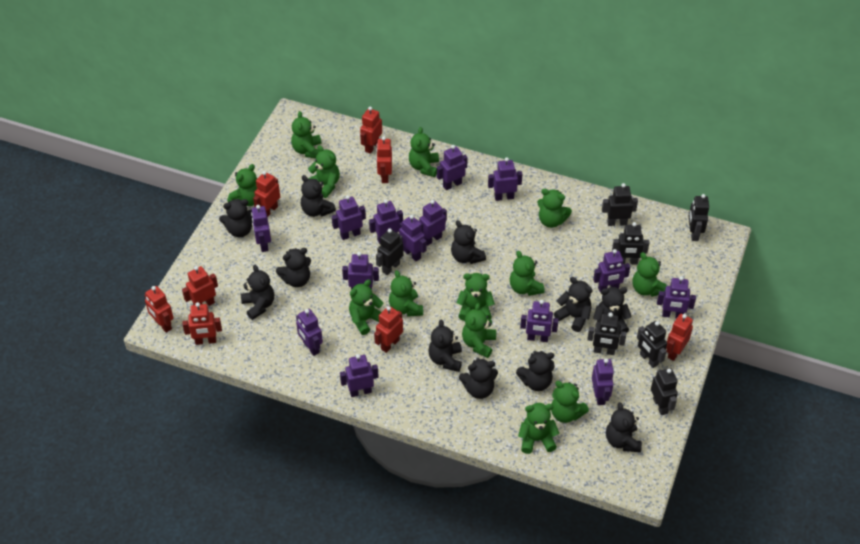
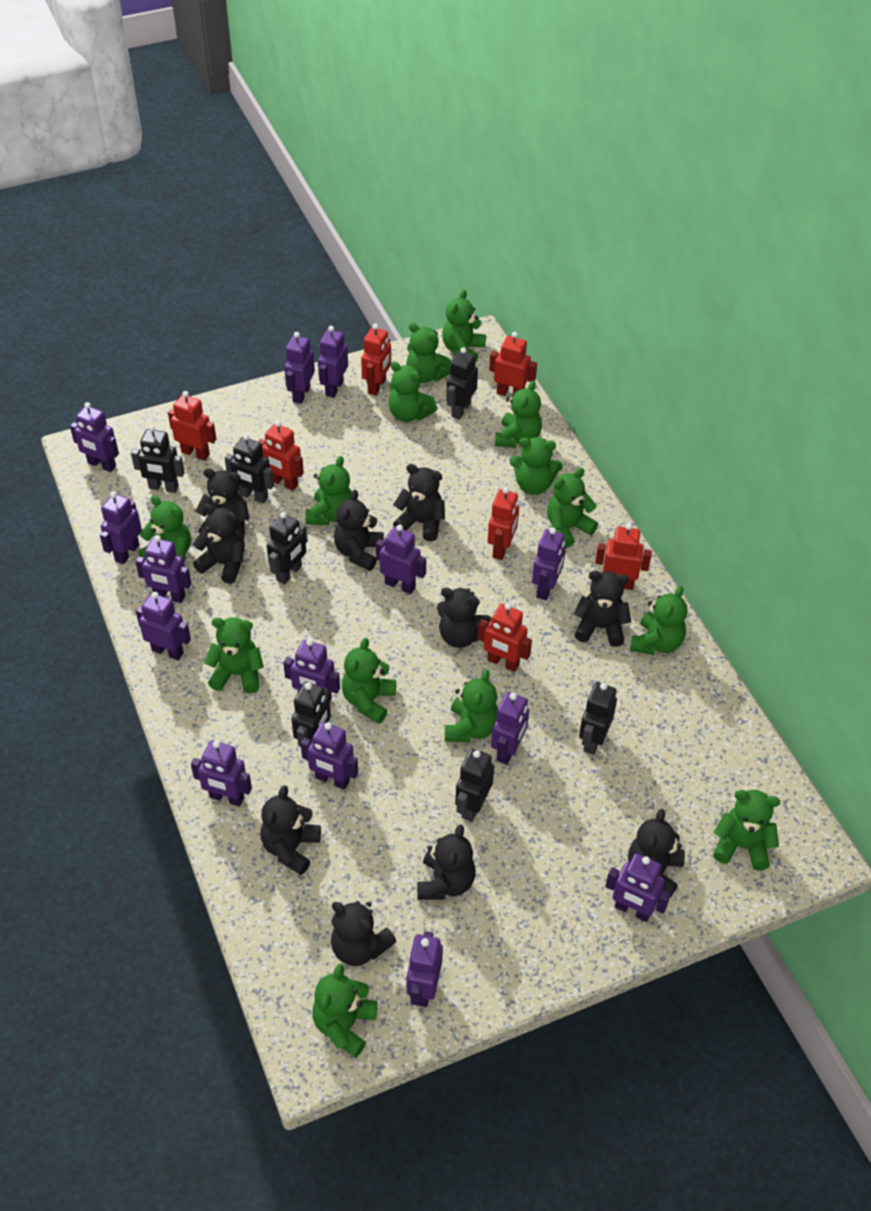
black teddy bear: [219,199,252,237] [241,265,274,320] [276,248,311,287] [301,175,336,217] [428,320,462,372] [451,220,486,264] [459,358,498,399] [516,351,554,391] [554,277,593,332] [593,287,632,334] [606,402,642,452] = 11 -> [193,504,244,584] [196,468,249,540] [261,785,321,875] [331,901,397,966] [334,490,384,571] [393,464,445,541] [417,824,476,900] [437,587,491,648] [574,571,631,647] [628,809,685,898] = 10
green teddy bear: [227,164,257,206] [291,111,321,158] [308,145,340,198] [349,280,383,335] [389,270,423,317] [409,127,439,177] [457,273,495,321] [462,303,496,358] [510,251,545,296] [518,403,559,454] [537,189,572,228] [551,381,589,423] [632,252,667,297] = 13 -> [139,495,191,561] [204,617,264,694] [305,456,352,525] [312,963,377,1058] [342,638,396,723] [388,361,437,422] [406,323,451,383] [442,290,486,363] [445,670,498,742] [495,380,542,448] [510,437,563,495] [547,468,598,548] [630,586,687,655] [713,790,780,871] = 14
red robot: [144,286,174,333] [182,266,218,306] [182,302,222,345] [253,171,280,217] [360,107,382,154] [374,306,403,353] [376,136,392,183] [666,314,693,361] = 8 -> [168,391,216,461] [258,421,304,491] [361,324,391,396] [477,603,532,672] [488,487,519,560] [489,332,537,396] [595,523,652,590] = 7

